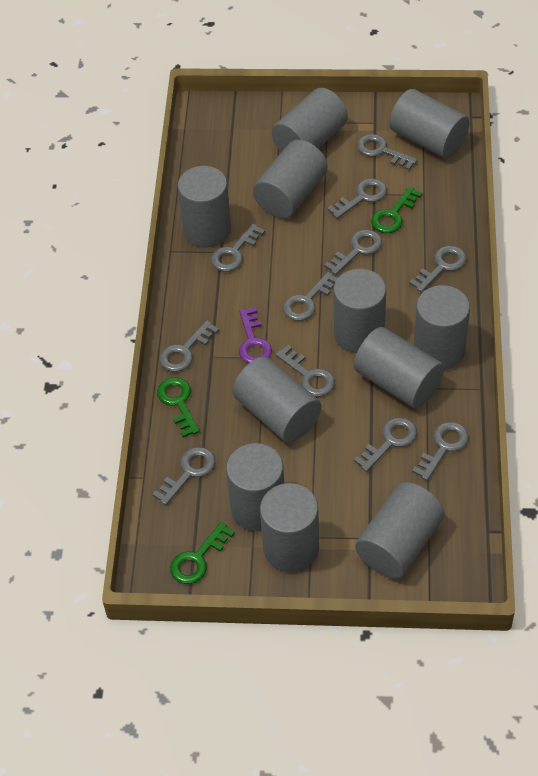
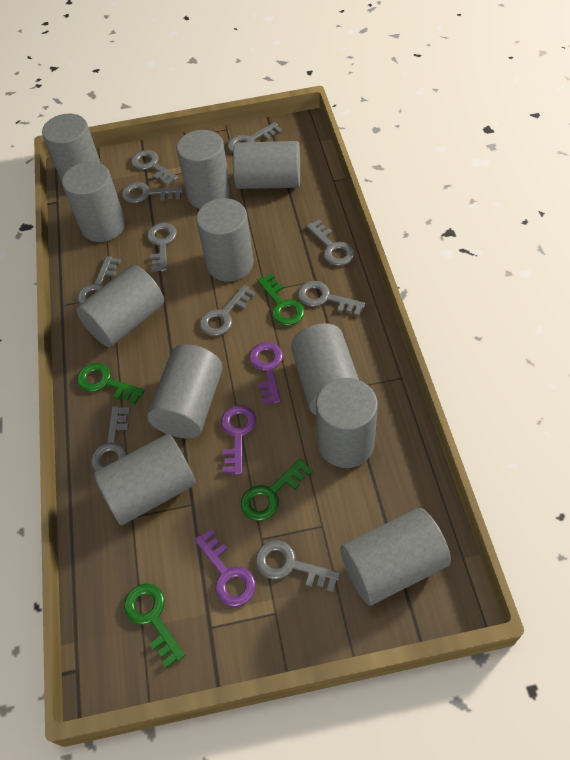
green key: [157,377,200,437] [170,522,235,584] [371,187,422,233] = 3 -> [77,363,145,404] [124,584,185,668] [241,458,313,521] [257,273,305,326] = 4
grey key: [152,447,215,505] [159,320,219,372] [211,224,265,272] [275,345,335,397] [283,272,338,321] [324,229,382,275] [327,178,387,219] [354,417,417,472] [357,134,418,170] [409,246,466,292] [412,422,469,481] = 11 -> [78,256,121,304] [91,406,130,471] [122,182,183,203] [131,150,178,185] [147,223,177,272] [200,285,256,336] [227,122,282,152] [256,540,341,592] [298,281,366,316] [306,219,355,266] = 10
purple key: [239,307,272,364] = 1 -> [194,529,256,607] [221,405,256,475] [249,342,283,405] = 3

